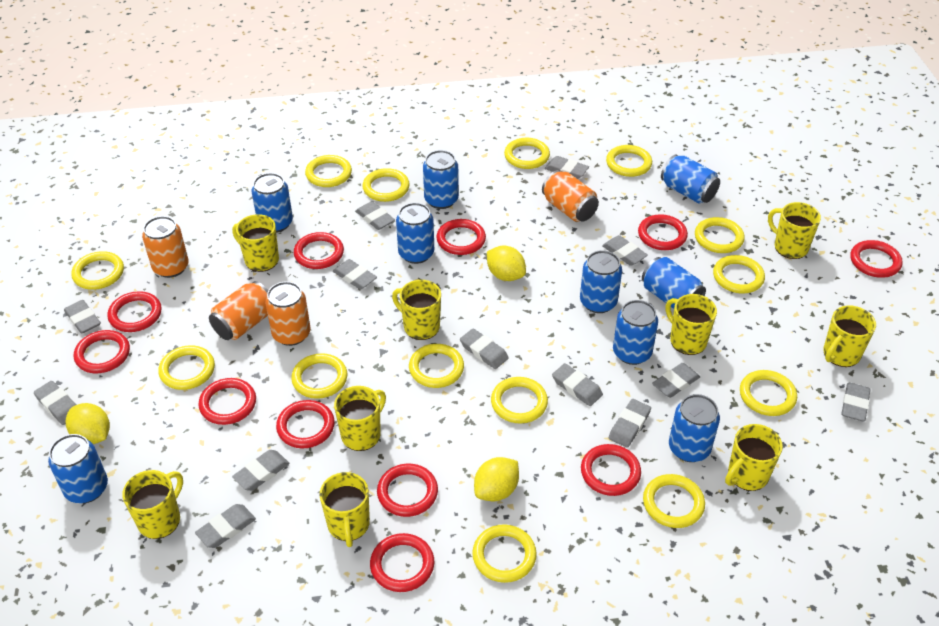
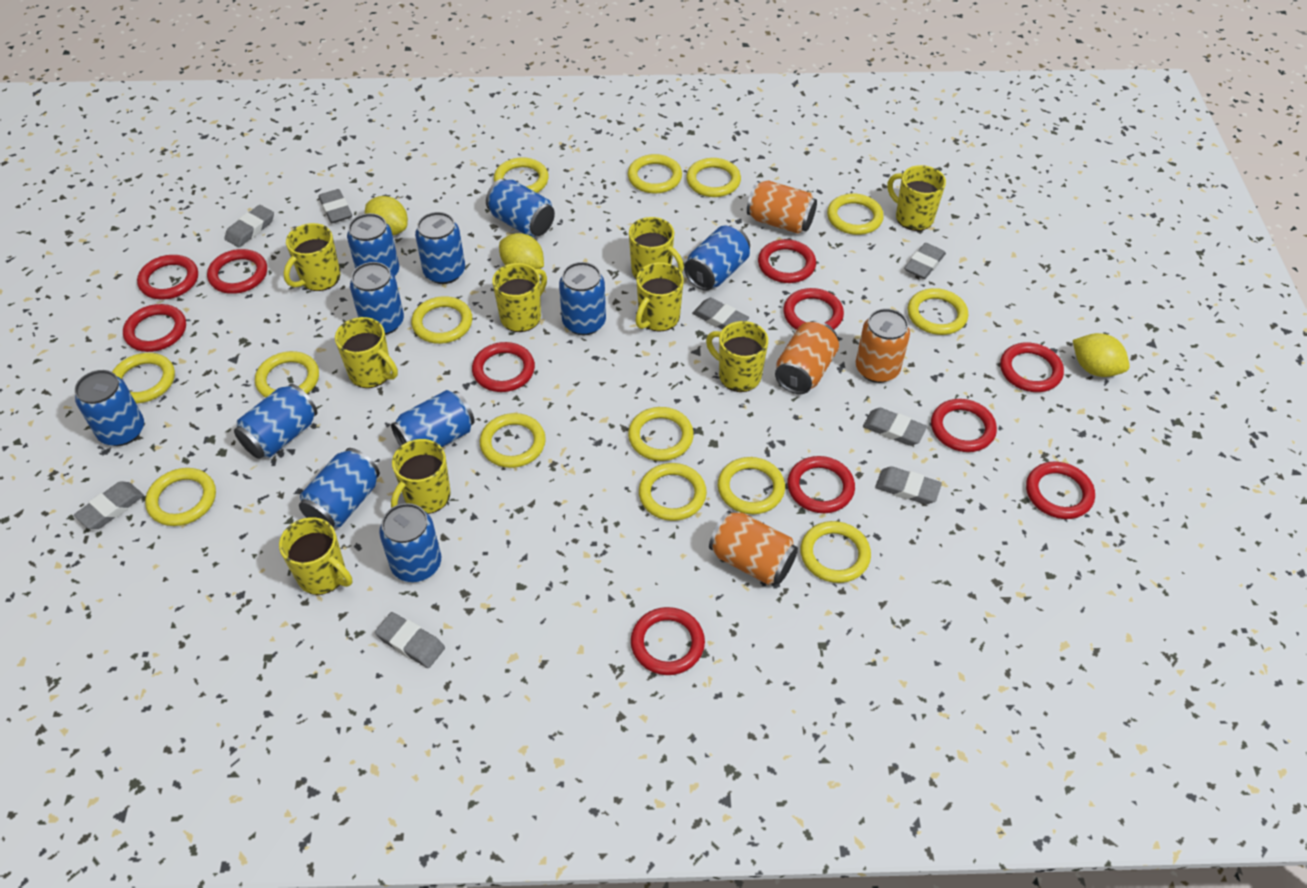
blue can: [48,434,108,503] [252,173,293,233] [396,203,434,264] [423,150,459,209] [580,250,622,313] [613,300,658,365] [642,257,706,309] [661,155,720,204] [669,394,720,462] = 9 -> [75,370,144,446] [234,384,317,459] [299,448,380,528] [347,213,399,276] [350,262,404,335] [379,503,441,582] [391,390,475,447] [415,212,465,284] [486,179,555,237] [559,262,606,335] [684,225,750,291] = 11
grey eraser: [34,381,77,425] [64,300,101,334] [195,504,256,548] [232,450,289,491] [333,259,377,290] [356,201,395,230] [460,329,509,369] [545,156,589,179] [552,363,603,406] [602,235,648,266] [609,399,651,448] [652,363,700,398] [841,383,871,421] = 13 -> [74,481,144,529] [224,205,274,247] [319,189,352,223] [375,612,445,668] [692,298,749,330] [863,408,927,446] [875,466,942,505] [904,243,946,279] = 8

